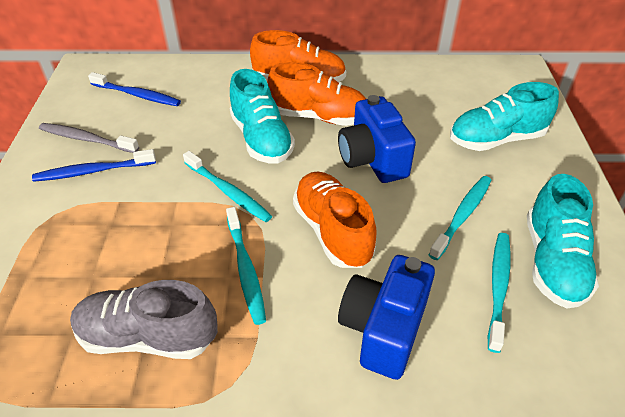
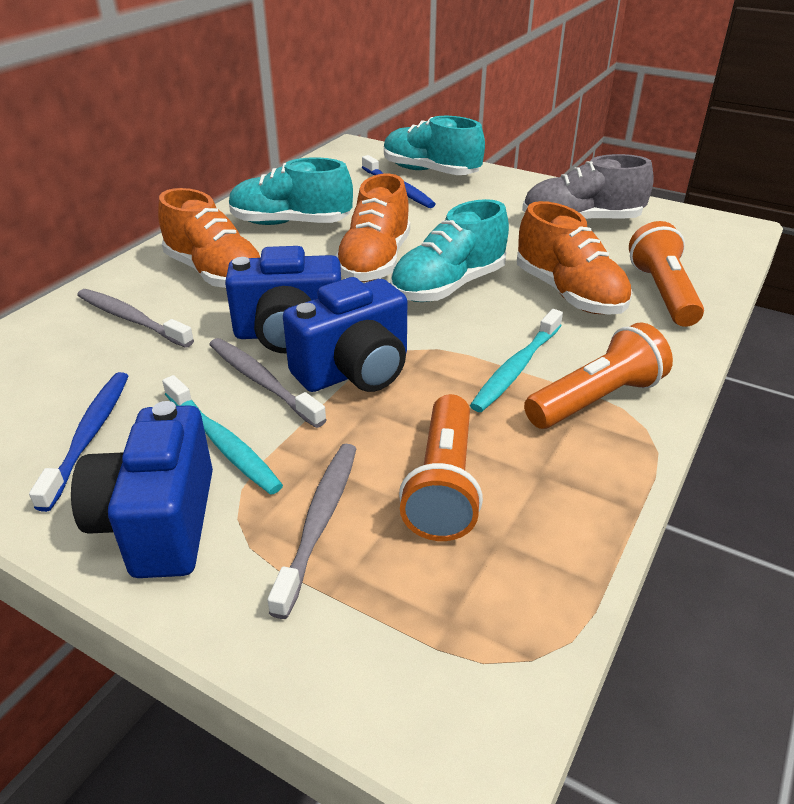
blue camera: [338,95,416,183] [338,255,435,380] = 2 -> [71,401,213,578] [225,246,341,354] [283,277,407,392] = 3
grey toothbrush: [39,123,139,153] = 1 -> [77,289,194,348] [209,338,327,428] [267,444,356,619] = 3
orange flashlight: none = 0 -> [399,394,483,541] [524,322,673,429] [629,221,704,327] = 3
turquoise toothbrush: [183,151,272,222] [226,207,266,325] [429,176,491,260] [488,233,510,353] = 4 -> [162,375,283,495] [470,309,563,412] = 2

